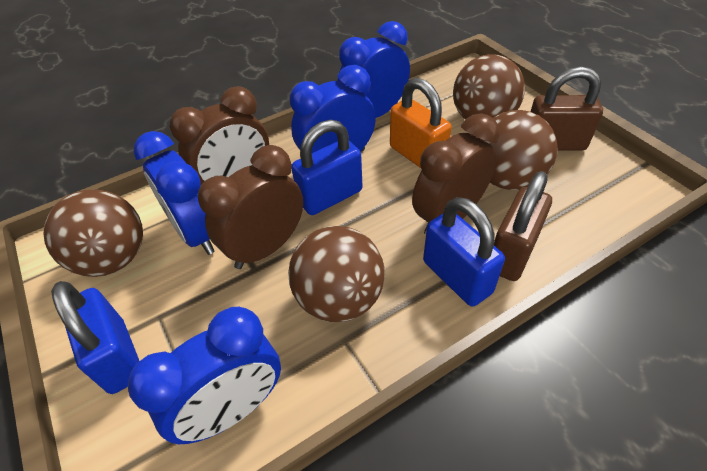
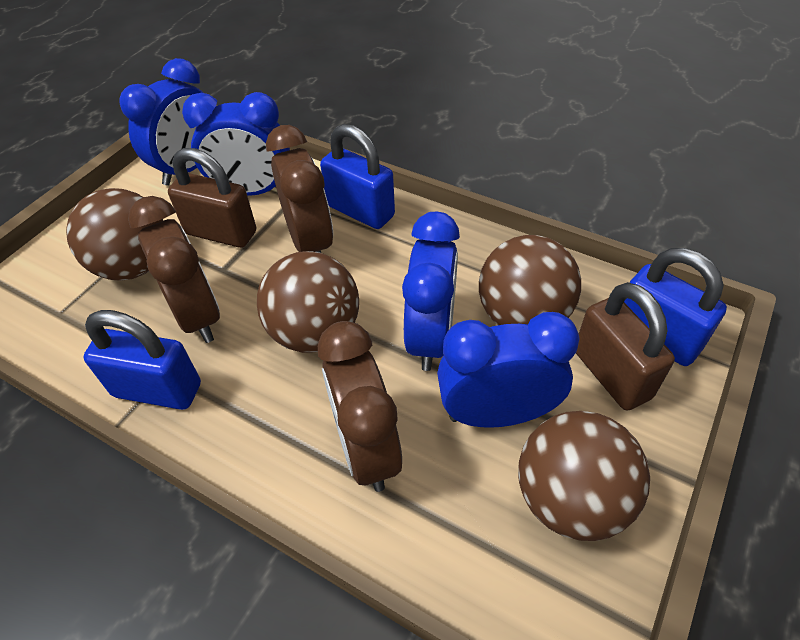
orange padlock: [390,78,452,168] = 1 -> none = 0

